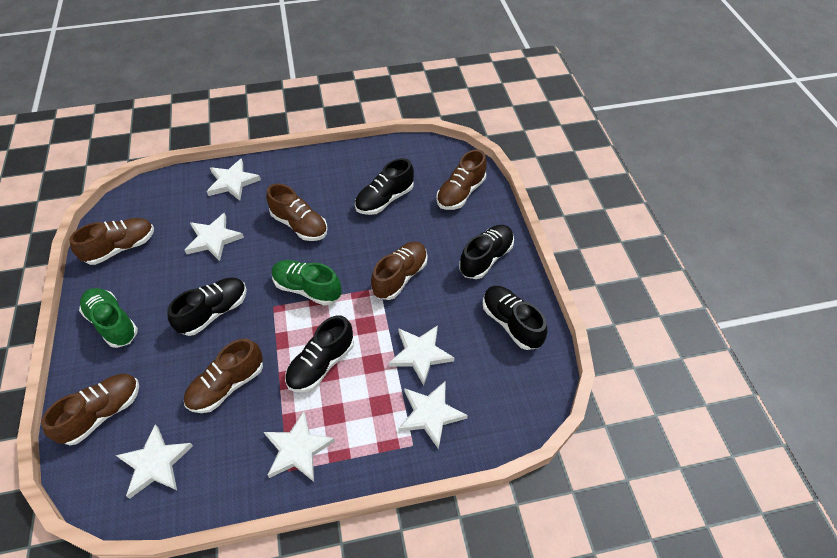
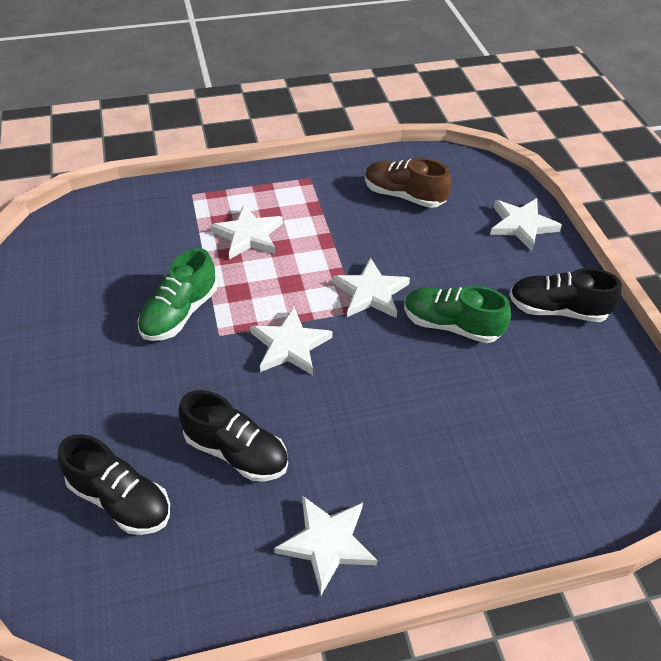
black shoe: [167,278,247,336] [285,315,354,392] [355,158,414,215] [459,225,514,279] [483,286,547,350] = 5 -> [58,434,170,535] [179,390,288,482] [509,268,622,322] = 3
brown shoe: [41,374,139,445] [69,218,154,265] [184,338,263,413] [266,184,328,241] [371,242,428,300] [436,149,487,210] = 6 -> [365,158,451,208] = 1
white star: [116,425,193,499] [185,213,244,261] [207,158,261,201] [264,411,335,482] [388,325,454,385] [398,381,468,449] = 6 -> [210,204,283,259] [250,307,333,375] [274,495,377,595] [332,257,410,318] [490,198,562,251] = 5

